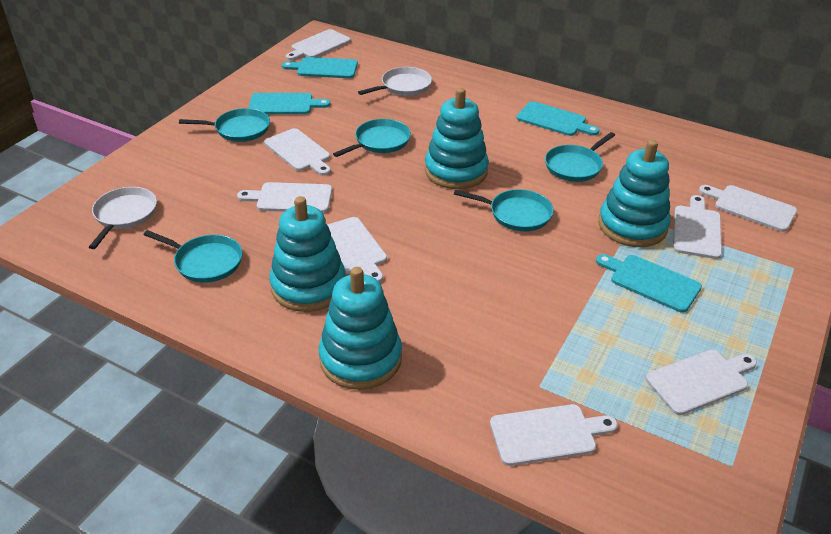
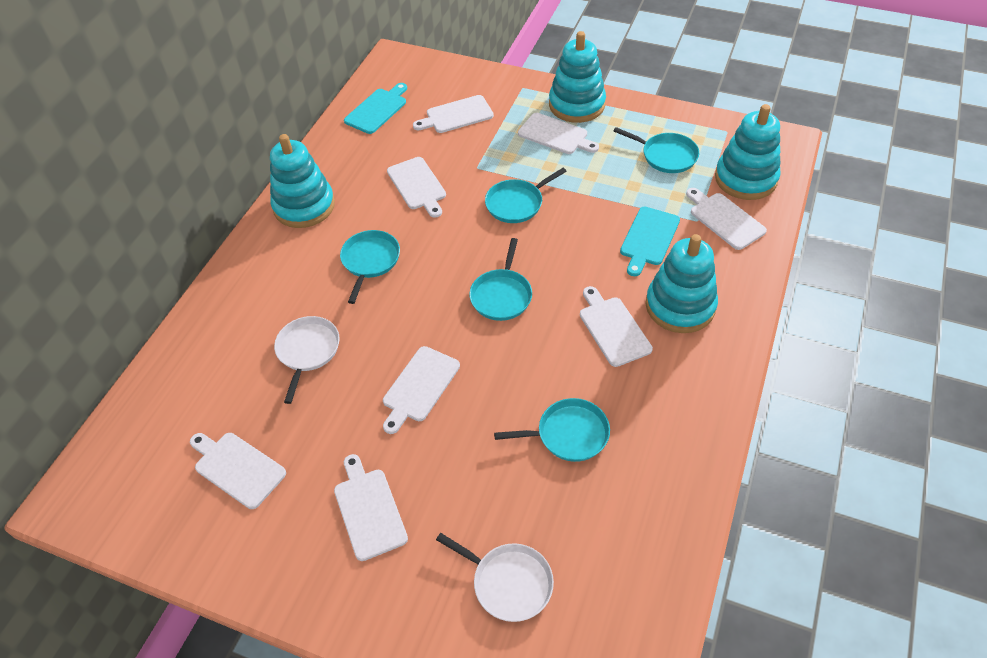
turquoise cutting board: [249,93,330,114] [282,57,358,78] [516,101,599,136] [596,254,702,313] = 4 -> [344,83,407,134] [620,207,680,276] = 2

